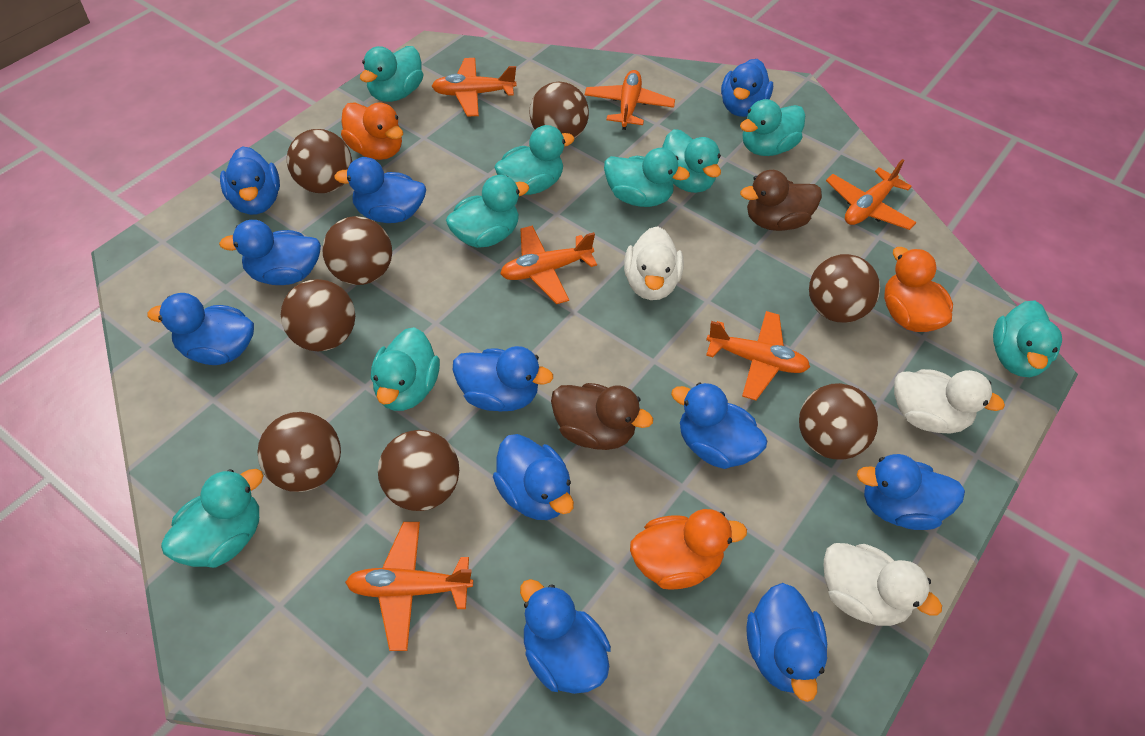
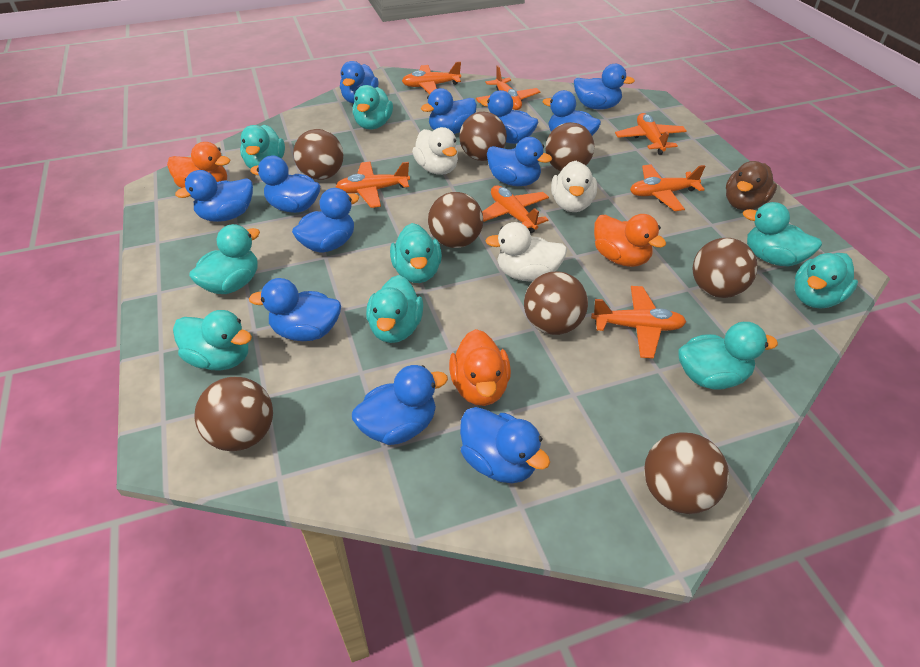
blue duck: [147,293,254,365] [219,220,321,285] [220,146,280,215] [334,157,426,223] [453,346,553,411] [493,434,574,520] [520,579,611,694] [671,383,767,469] [721,59,773,117] [746,583,827,702] [857,454,965,530] = 11 -> [175,170,253,222] [249,278,341,341] [250,155,320,213] [292,188,359,253] [340,61,379,104] [352,365,448,445] [421,88,477,134] [460,407,550,483] [480,90,538,144] [487,137,552,186] [543,90,601,136] [574,64,635,110] = 12
brown duck: [551,383,653,450] [740,170,822,231] = 2 -> [726,161,777,210] = 1
orange plane: [345,522,473,651] [432,58,516,116] [500,226,597,304] [585,70,675,130] [706,311,810,400] [826,159,917,230] = 6 -> [336,162,410,208] [402,61,461,94] [476,66,540,110] [482,185,549,233] [591,286,686,359] [615,113,687,155] [630,164,705,211] = 7

